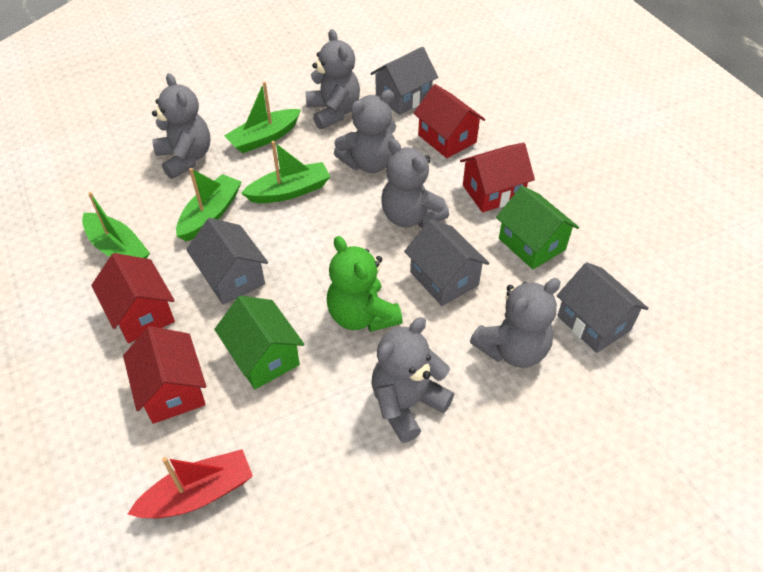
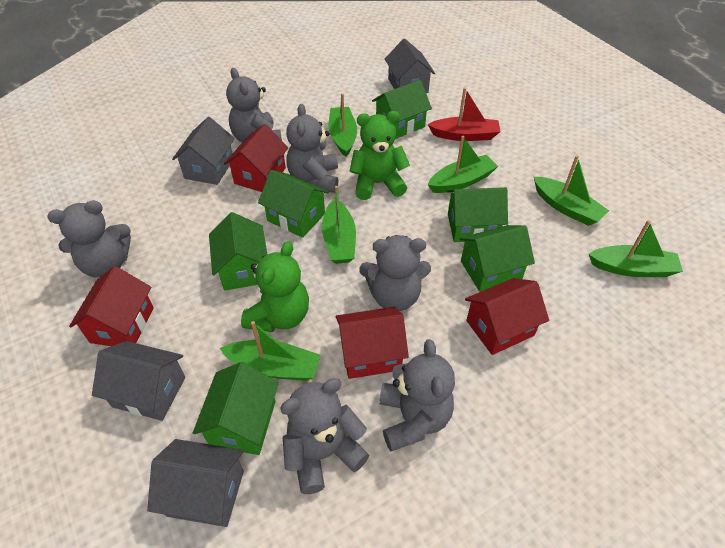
green boat: [82,192,150,259] [176,168,242,241] [224,81,301,153] [241,141,331,203] = 4 -> [220,321,320,381] [322,186,356,264] [328,93,357,157] [428,136,498,193] [534,155,609,226] [589,220,683,277] = 6
green house: [214,296,304,389] [496,186,579,269] = 2 -> [193,362,279,455] [209,212,267,291] [258,170,329,238] [372,80,432,139] [447,187,508,242] [460,225,535,292] = 6
green teddy bear: [327,236,403,332] = 1 -> [241,241,309,332] [349,111,410,200] = 2

